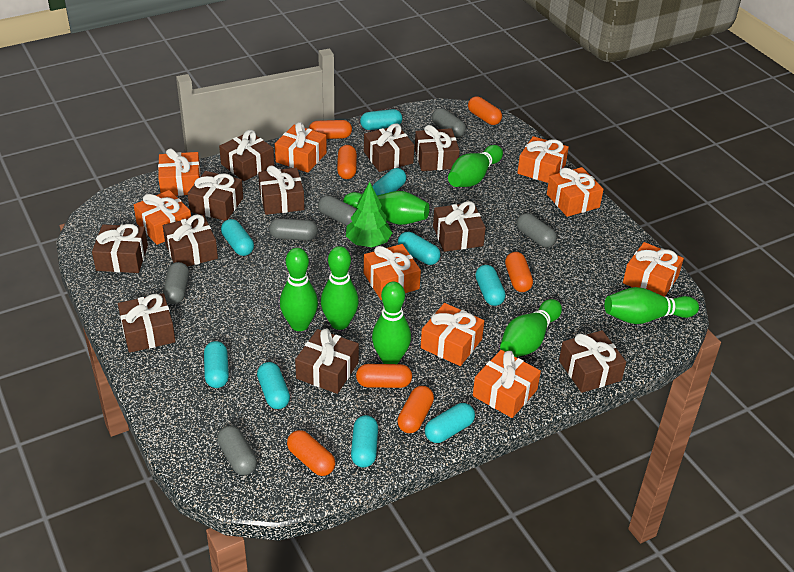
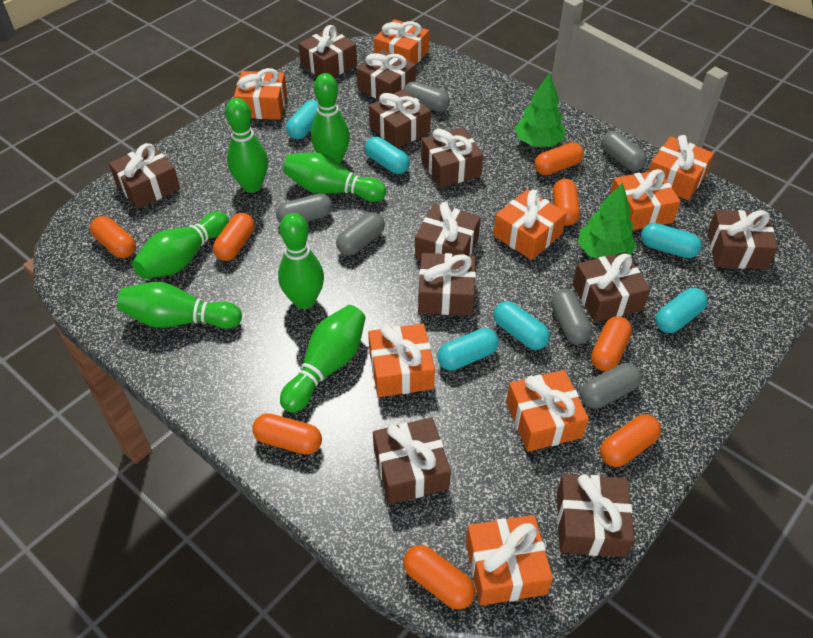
green tree: [346,182,392,247] = 1 -> [514,72,565,147] [578,183,637,259] = 2
orange capsule: [287,430,335,476] [309,120,352,139] [337,145,357,179] [356,364,412,388] [397,386,434,433] [468,96,502,125] [505,252,533,292] = 7 -> [90,216,136,258] [213,213,254,261] [252,413,322,455] [403,545,475,609] [534,142,584,175] [553,179,580,226] [591,316,632,371] [600,414,661,467] = 8
orange gift: [134,190,191,245] [158,148,201,196] [275,122,327,173] [364,244,421,300] [421,303,484,366] [473,350,541,418] [517,136,569,183] [547,167,604,217] [623,242,684,297] = 9 -> [234,68,287,119] [368,324,435,397] [374,19,429,64] [466,515,553,606] [493,190,567,260] [506,370,589,452] [610,169,681,230] [648,135,714,200] = 8
turquoise capsule: [204,341,229,388] [221,219,254,256] [257,362,290,409] [351,415,378,468] [360,109,402,130] [372,168,407,195] [398,232,441,265] [425,403,475,443] [475,265,506,306] = 9 -> [286,100,318,139] [365,137,410,174] [437,328,499,371] [494,301,550,350] [641,223,702,258] [655,288,708,333] = 6

